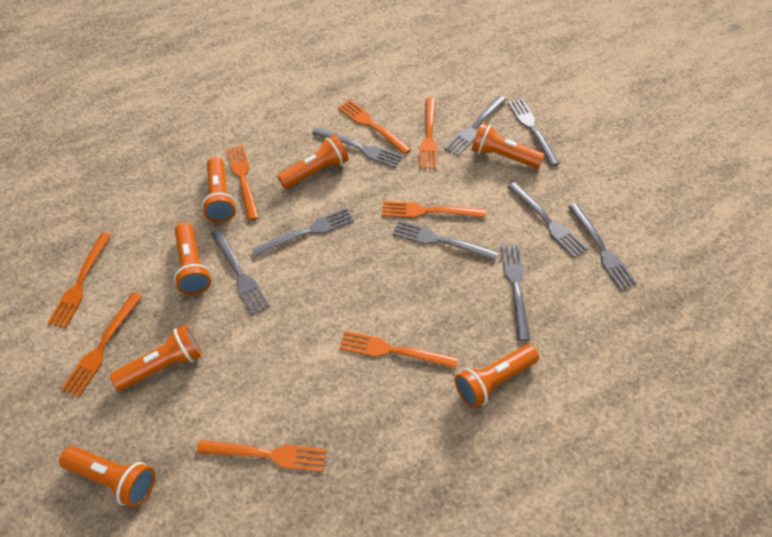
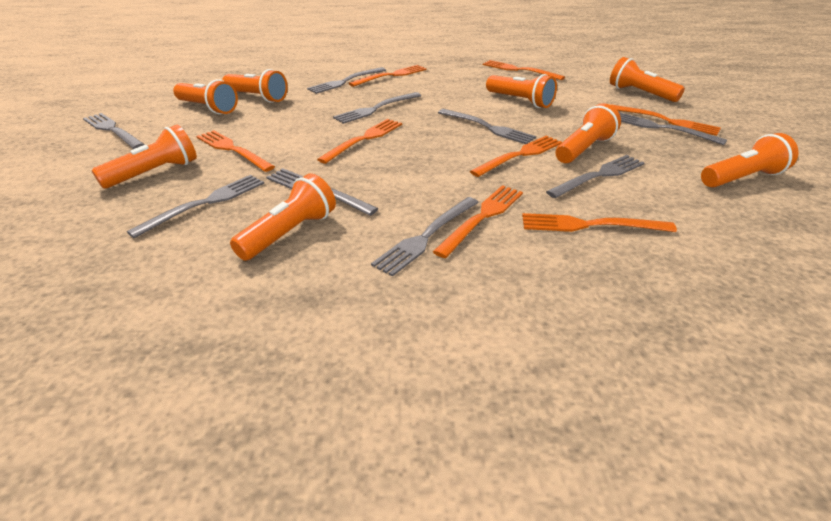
orange flashlight: [59,447,155,508] [110,325,202,391] [174,223,211,295] [202,157,236,223] [277,135,349,189] [455,345,539,408] [471,123,544,169] = 7 -> [92,124,197,189] [173,79,238,114] [222,69,288,103] [230,173,336,261] [486,74,557,108] [556,103,621,163] [610,57,685,102] [701,133,799,188] = 8

